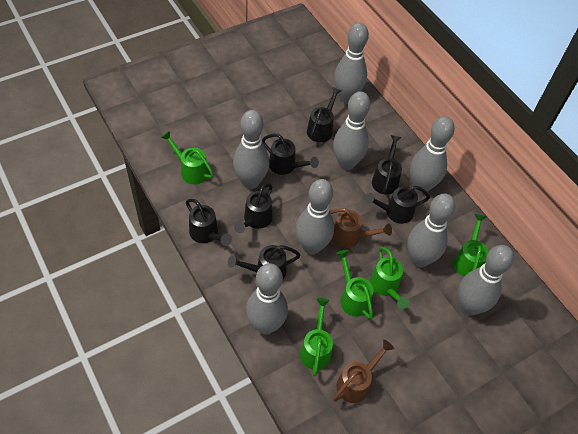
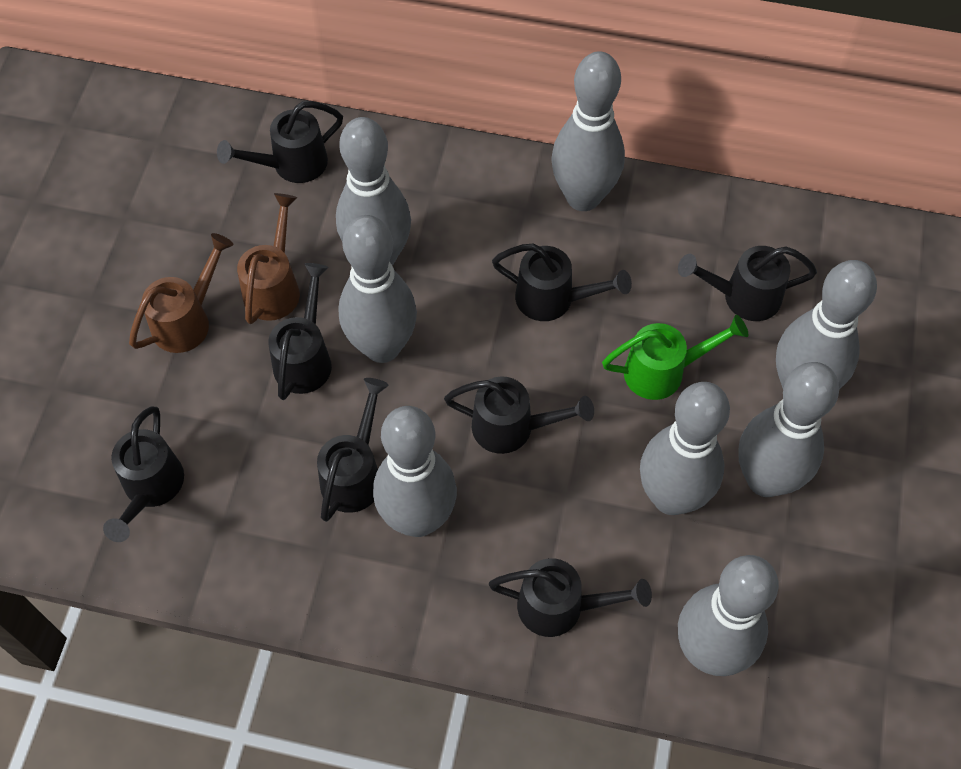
black watering can: [186,199,232,246] [228,245,300,279] [234,184,272,233] [262,134,319,175] [307,87,341,142] [365,186,430,224] [372,135,402,195] = 7 -> [103,406,184,542] [217,101,343,183] [268,263,332,400] [317,378,389,522] [444,377,594,454] [489,558,652,637] [492,244,632,321] [678,246,817,321] = 8
green watering can: [161,131,214,184] [300,298,333,376] [336,250,373,319] [370,247,410,309] [453,214,489,277] = 5 -> [602,315,748,400] = 1

